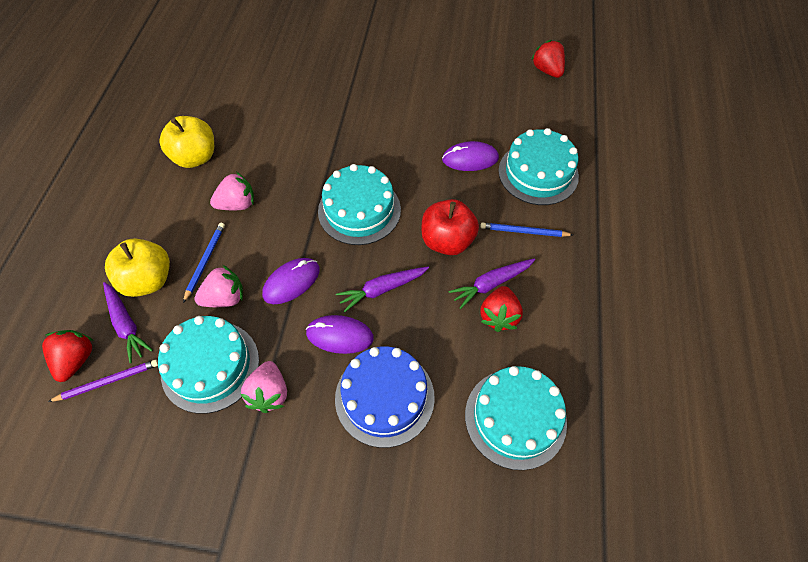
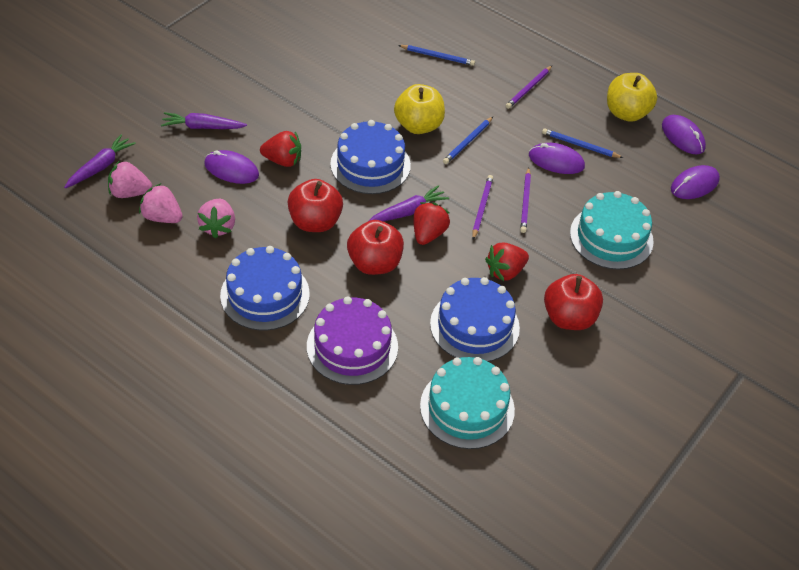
blue cake: [335,346,435,448] = 1 -> [220,246,310,331] [330,120,411,194] [430,277,520,362] = 3
blue pencil: [183,223,225,303] [480,223,573,237] = 2 -> [398,45,475,66] [443,117,493,164] [542,128,623,158] = 3
purple cake: none = 0 -> [307,296,398,385] = 1
purple mouse: [262,258,320,304] [306,315,374,354] [442,141,499,171] = 3 -> [204,150,259,184] [529,143,585,174] [662,115,706,154] [671,165,720,199] = 4
purple pencil: [48,359,158,402] = 1 -> [472,175,493,240] [506,66,552,109] [520,167,531,233] = 3
red apple: [422,199,479,255] = 1 -> [288,179,343,232] [347,220,404,275] [544,274,603,330] = 3
turquoise cake: [158,316,259,414] [318,164,401,245] [465,366,567,470] [498,128,579,205] = 4 -> [420,357,515,449] [570,191,654,270] = 2

